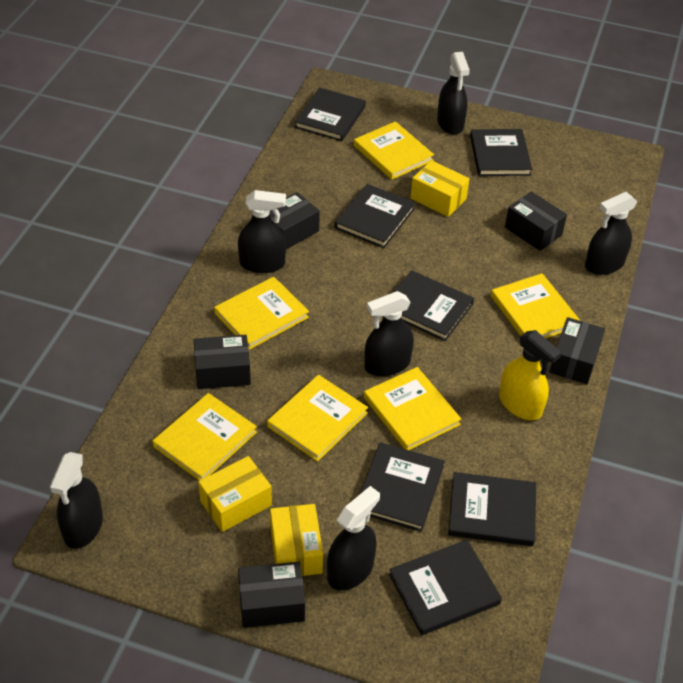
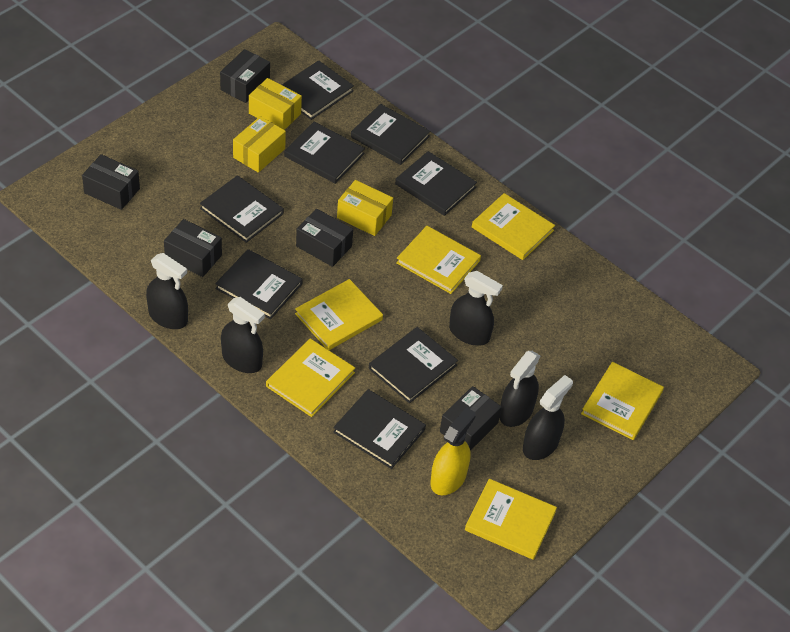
black book: [295,88,366,141] [335,184,415,248] [359,442,445,532] [389,540,502,635] [394,270,474,341] [448,472,536,546] [470,129,532,176] = 7 -> [200,175,284,243] [215,249,303,319] [282,61,354,120] [284,121,365,184] [333,389,426,469] [351,104,430,165] [369,327,458,403] [395,151,477,216] = 8
black spray bottle: [50,452,103,549] [238,190,286,273] [327,486,380,591] [364,291,414,376] [437,52,470,135] [585,192,637,275] = 6 -> [146,253,188,329] [221,297,265,373] [449,271,503,345] [499,351,540,427] [523,375,573,460] = 5

